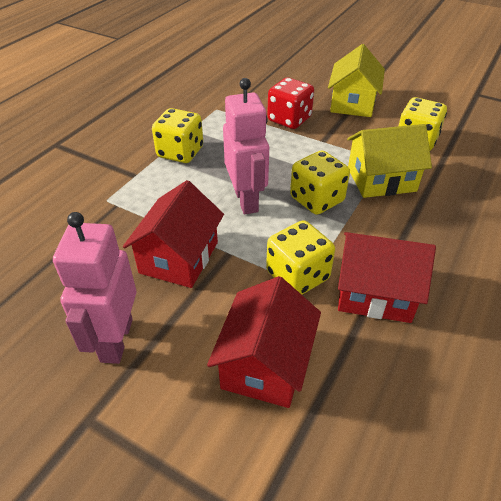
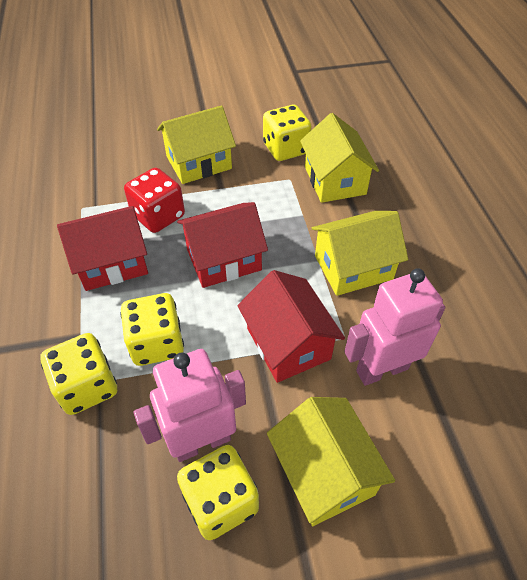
yellow house: [328,44,385,117] [347,124,432,198] = 2 -> [157,105,236,184] [267,397,395,526] [300,113,379,203] [312,211,408,296] = 4

